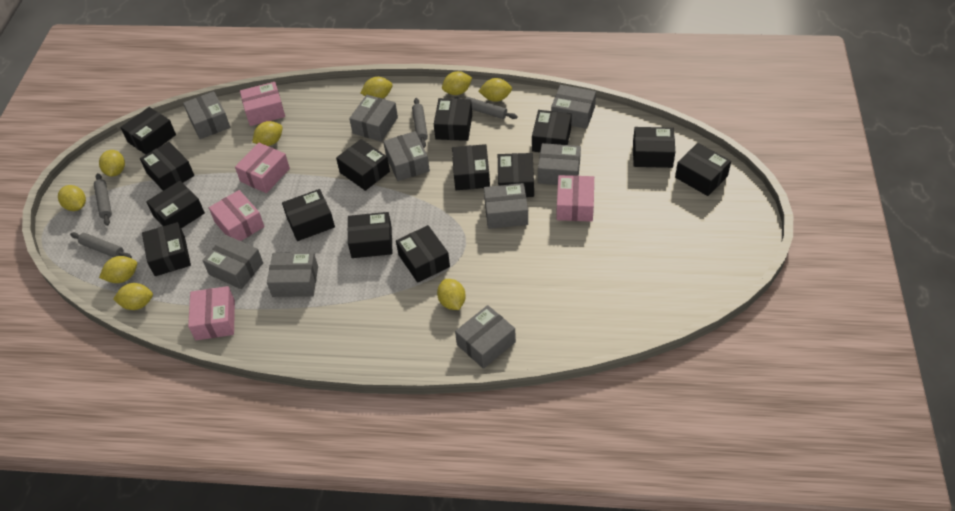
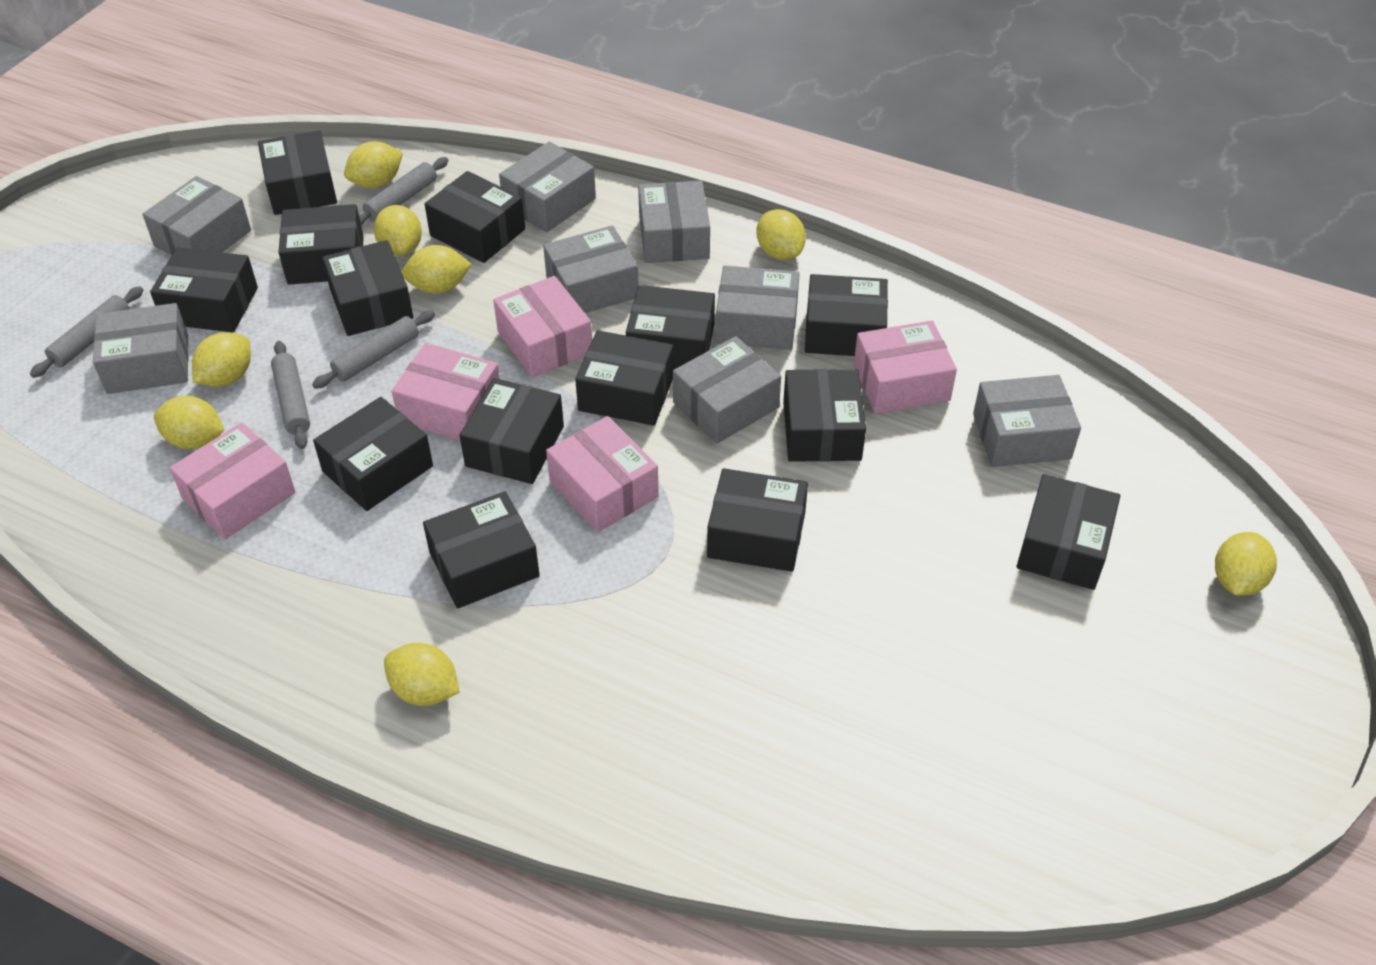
grey box: [183,91,230,139] [202,235,263,289] [267,252,318,297] [349,95,398,142] [383,131,430,181] [455,305,516,369] [484,183,528,229] [538,143,581,185] [551,85,596,129] = 9 -> [93,303,189,394] [142,176,251,255] [499,141,596,232] [543,226,638,313] [638,181,710,263] [673,336,781,443] [715,266,800,350] [973,375,1081,467] = 8
yellow lemon: [58,185,86,211] [99,150,125,177] [99,256,137,283] [113,283,153,310] [252,121,283,146] [360,77,392,98] [437,279,466,310] [442,71,472,95] [479,78,512,102] = 9 -> [154,396,224,449] [192,332,251,387] [344,141,403,188] [374,205,422,256] [384,643,460,706] [402,245,472,294] [756,209,806,260] [1215,532,1277,596] = 8

